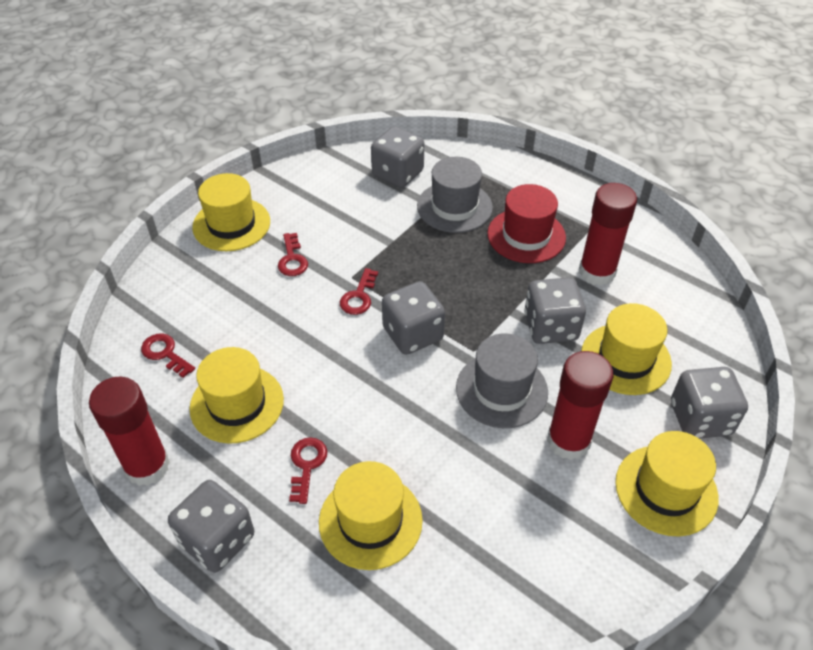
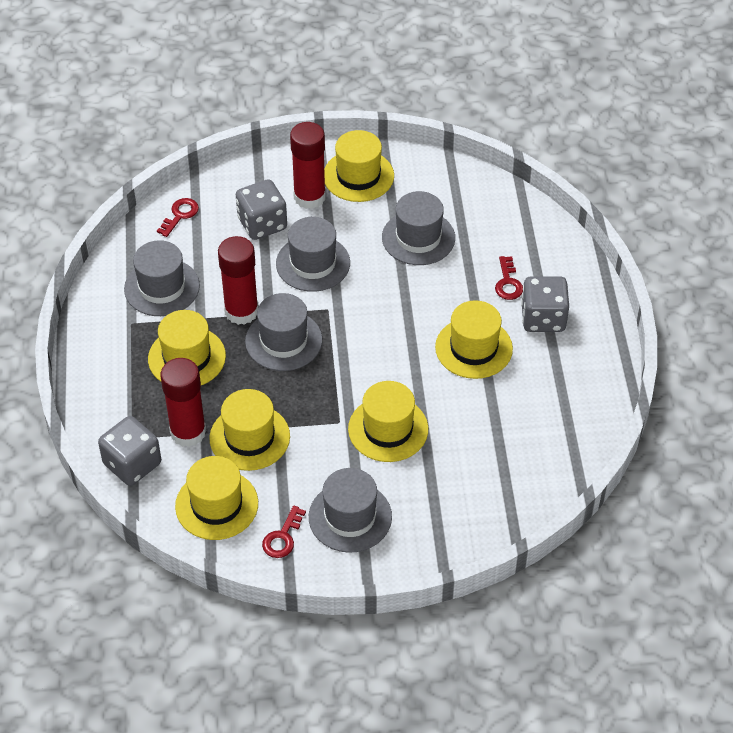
grey dice: [168,480,254,573] [371,126,424,188] [382,281,445,355] [524,277,586,344] [671,367,748,439] = 5 -> [98,416,161,486] [236,179,287,240] [521,276,569,332] = 3
grey hat: [417,157,493,233] [456,333,548,428] = 2 -> [124,240,200,316] [245,293,322,371] [276,217,350,292] [309,468,392,553] [382,191,455,265] = 5
red hat: [487,184,566,263] = 1 -> none = 0
red key: [141,333,195,378] [278,233,308,276] [289,437,327,504] [340,268,378,315] = 4 -> [157,198,199,237] [262,505,306,558] [495,256,523,300] = 3
yellow hat: [190,347,284,444] [192,173,270,251] [319,461,423,570] [581,303,672,395] [615,431,719,536] = 5 -> [148,310,226,385] [175,456,258,540] [209,389,290,471] [324,130,394,202] [348,381,428,462] [435,300,513,379] = 6

